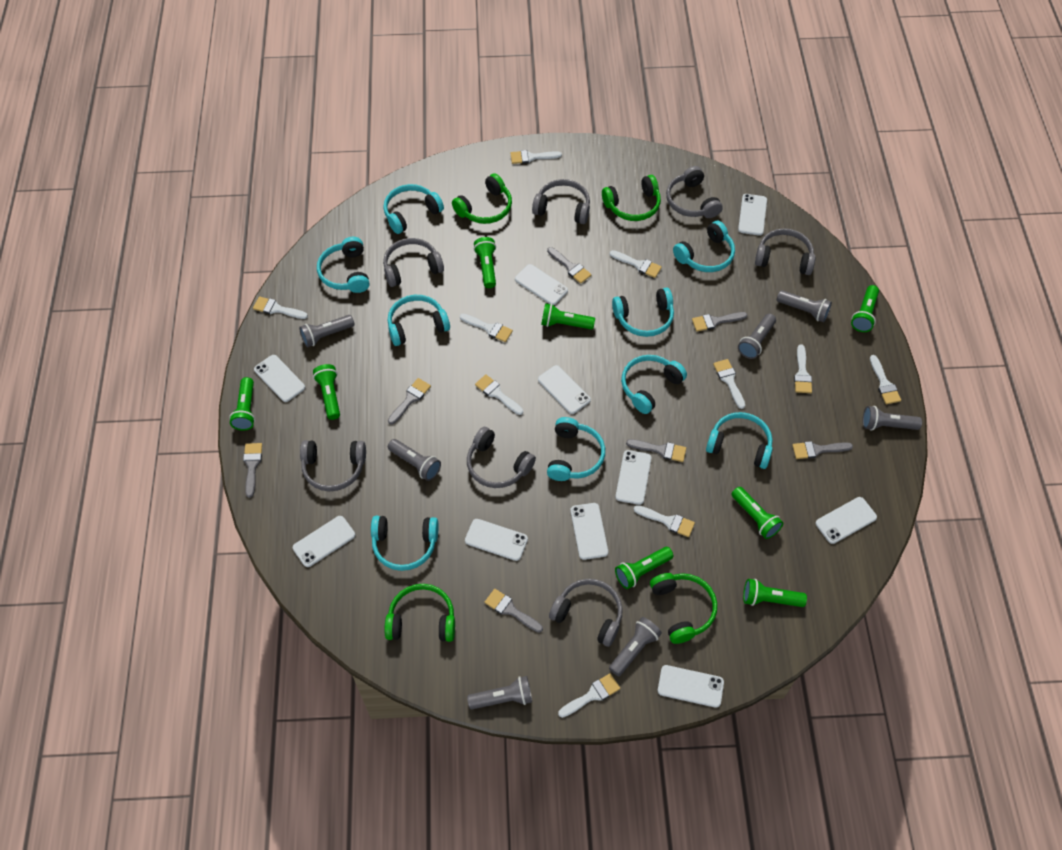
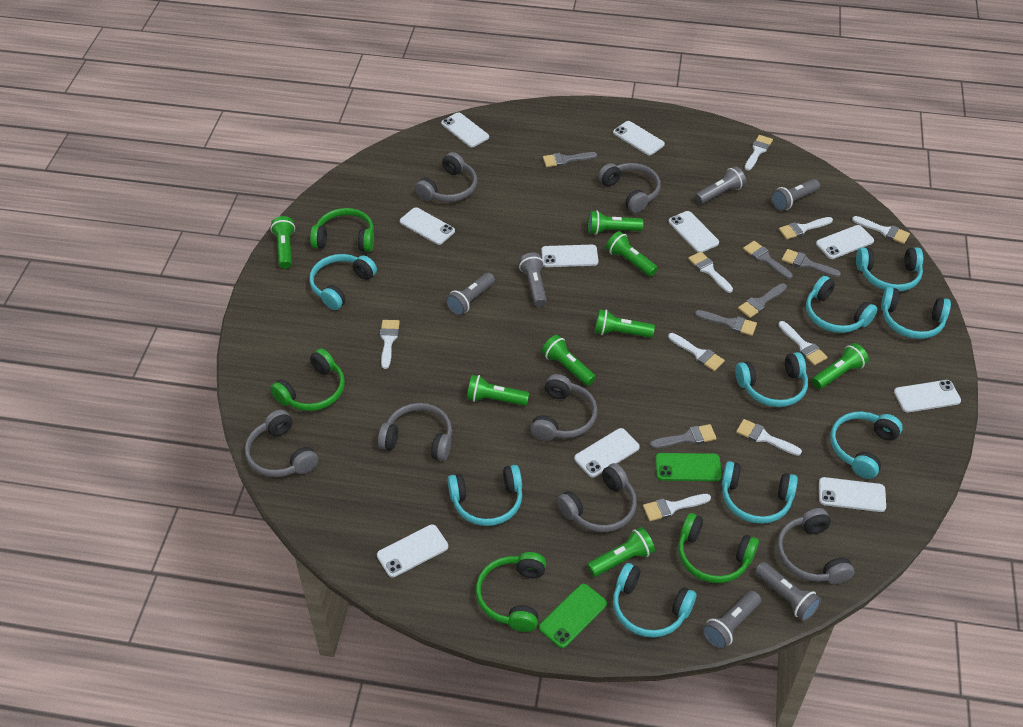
green phone: none = 0 -> [539,584,607,648] [655,453,722,481] = 2
grey brush: [243,443,262,498] [388,378,431,425] [485,589,543,633] [547,247,591,284] [626,439,686,462] [692,312,747,332] [792,441,853,459] = 7 -> [543,152,597,167] [650,424,717,448] [695,310,757,336] [738,283,787,318] [743,241,793,279] [782,249,841,277] = 6
grey flashlight: [299,315,354,348] [388,439,441,481] [467,676,532,710] [609,617,662,676] [738,313,776,359] [777,290,832,322] [862,406,922,431] = 7 -> [446,273,495,316] [519,253,547,307] [695,166,746,204] [702,591,761,649] [755,562,821,621] [771,179,820,211] = 6
white brush: [253,296,308,319] [460,314,513,342] [475,374,523,415] [510,150,562,164] [558,673,620,718] [609,250,662,278] [634,505,695,537] [713,359,745,409] [794,344,812,393] [870,355,901,404] = 10 -> [380,320,400,369] [643,494,711,521] [668,333,725,371] [688,252,733,293] [736,419,802,456] [745,135,773,171] [778,321,828,365] [779,217,833,239] [852,216,910,244] = 9

